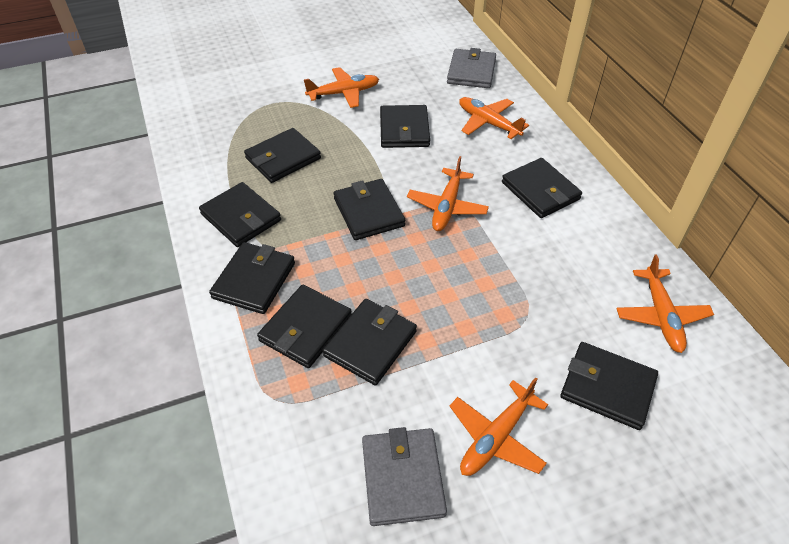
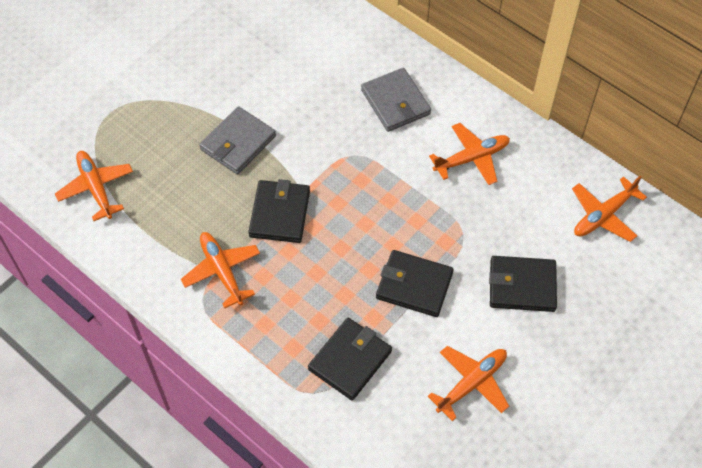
black wallet: [199,182,281,247] [209,242,295,314] [244,128,321,183] [257,285,351,368] [322,299,417,385] [334,179,405,240] [380,105,430,148] [502,158,582,218] [560,342,658,430] = 9 -> [248,179,310,243] [308,318,392,401] [376,250,454,317] [489,256,557,312] = 4

